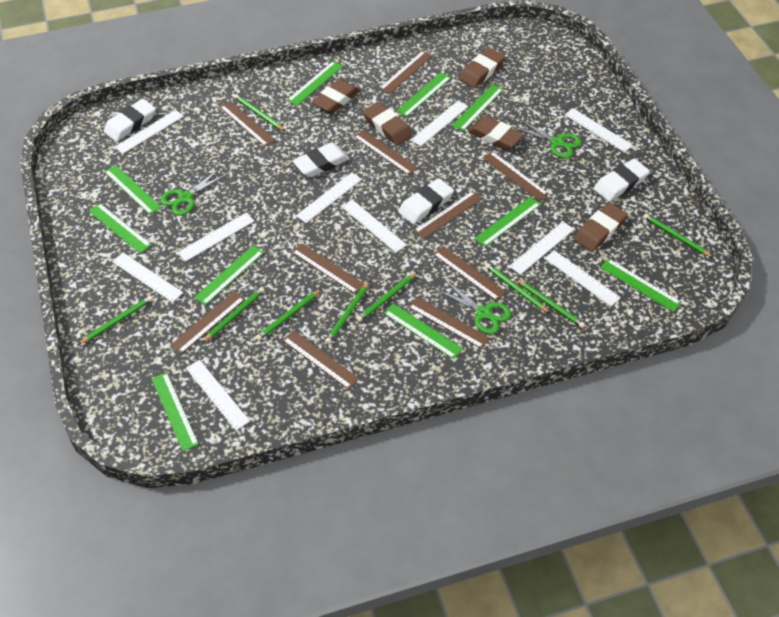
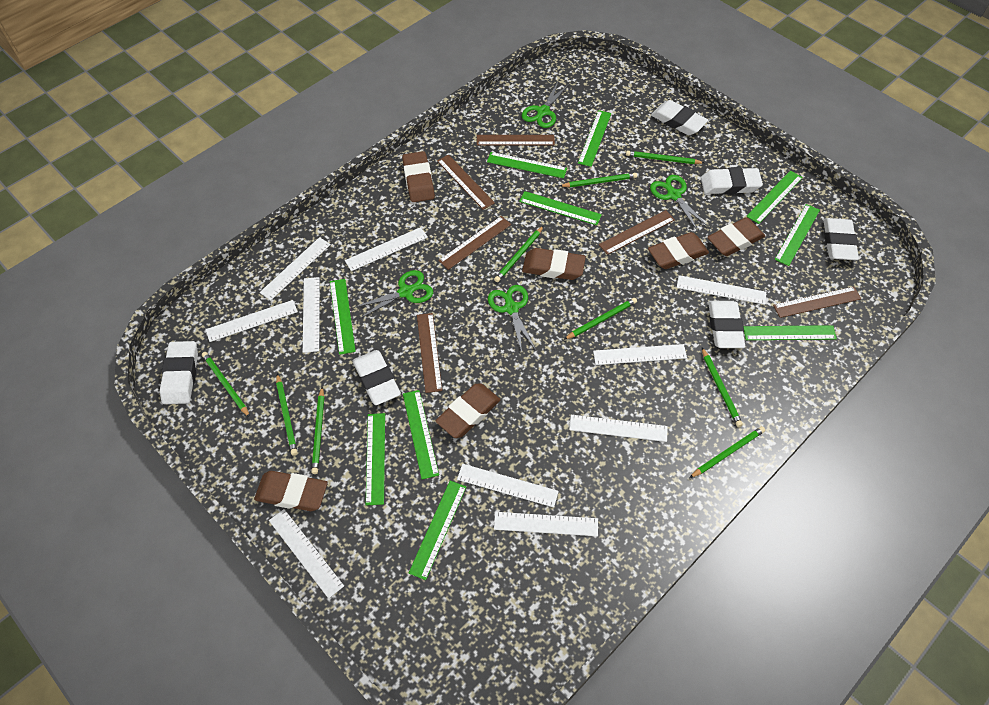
brown eraser: [312,79,360,114] [363,102,413,145] [459,48,505,88] [468,116,524,150] [574,203,628,252] = 5 -> [254,471,328,511] [402,151,435,202] [435,384,501,438] [522,248,586,280] [648,232,709,269] [707,217,765,256] = 6
brown ruler: [170,291,245,354] [220,101,276,147] [282,330,359,389] [292,243,365,294] [354,130,418,175] [379,51,433,94] [408,297,490,349] [414,191,482,239] [433,246,506,301] [482,151,549,201] = 10 -> [417,313,442,393] [437,155,495,210] [438,216,511,270] [477,135,555,145] [599,210,675,255] [773,287,861,318] = 6
green scissors: [160,169,228,216] [437,280,511,334] [513,119,582,158] = 3 -> [353,270,433,319] [488,285,536,353] [522,82,569,128] [650,175,709,231] = 4
white eraser: [104,99,156,142] [293,143,350,177] [398,178,454,224] [594,159,650,202] = 4 -> [160,341,198,404] [353,350,401,405] [651,100,708,135] [701,167,763,195] [708,301,745,348] [823,218,859,260] = 6

